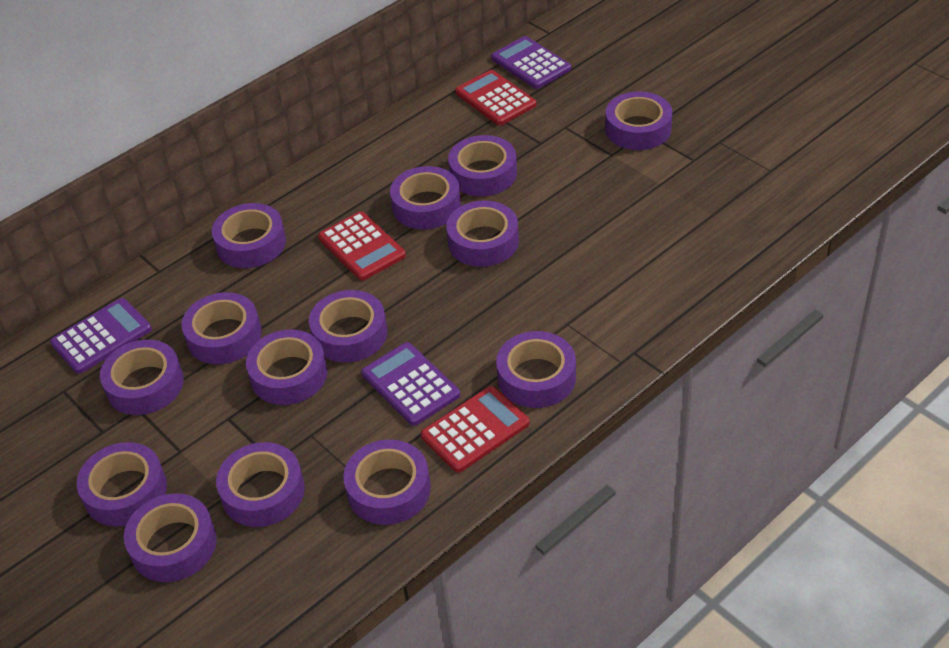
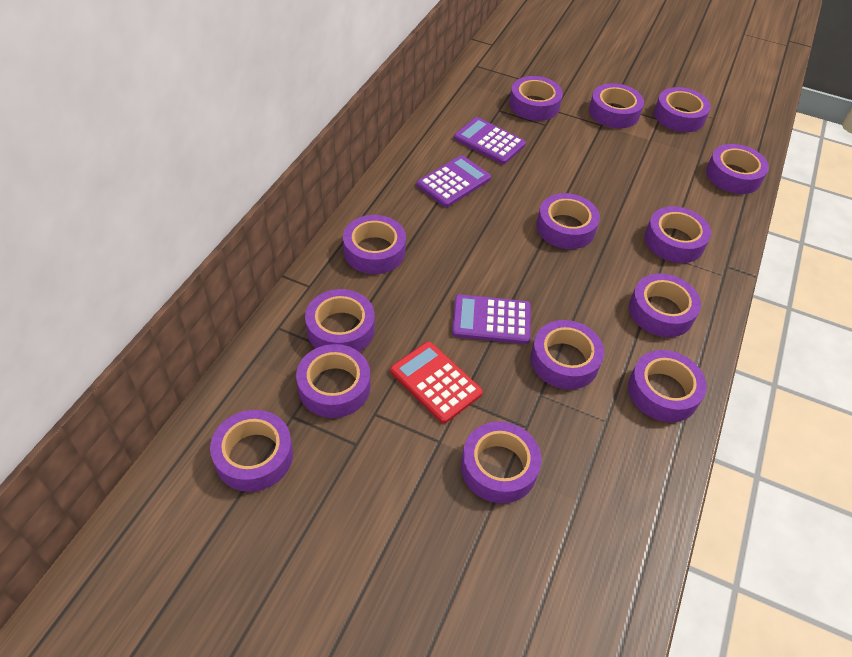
red calculator: [318,211,406,281] [421,386,530,473] [455,70,536,126] = 3 -> [390,342,483,424] = 1

